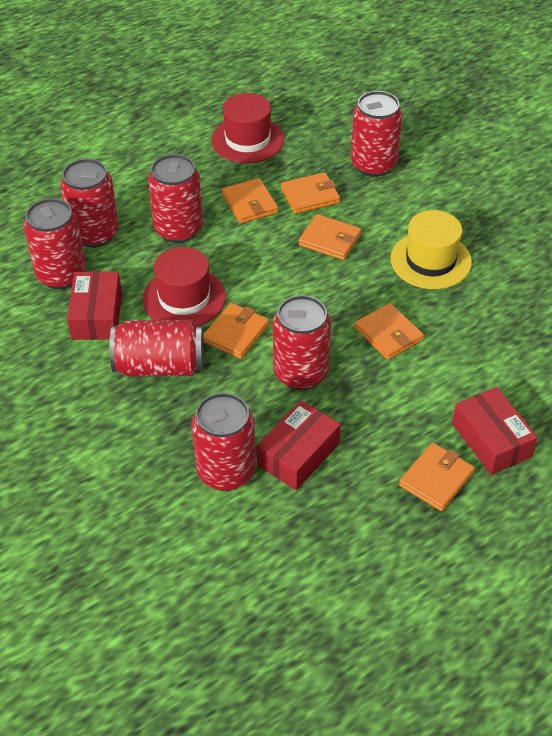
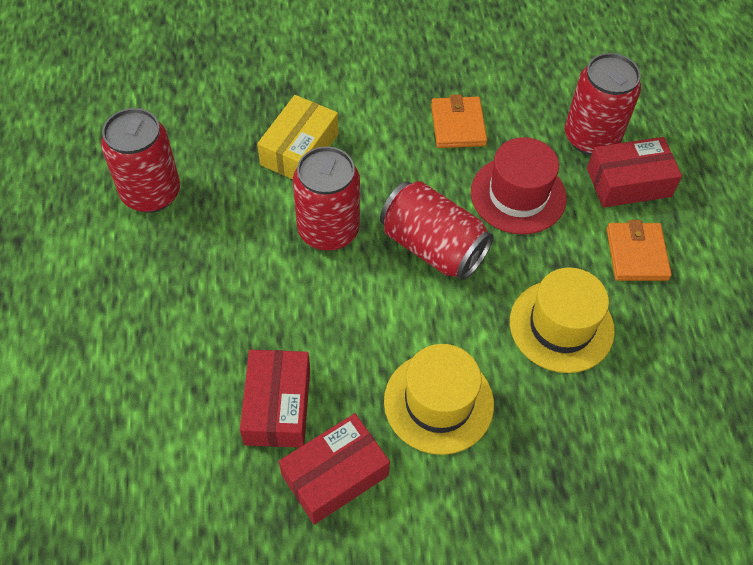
orange wallet: [203,303,269,359] [222,178,278,224] [281,172,340,214] [299,214,361,260] [354,303,424,360] [399,443,475,511] = 6 -> [431,94,487,148] [606,220,672,281] = 2
red can: [24,198,86,289] [60,159,119,248] [110,320,204,377] [148,154,203,243] [192,393,256,491] [273,295,331,390] [351,91,402,177] = 7 -> [101,108,180,213] [293,147,360,251] [380,181,493,280] [565,53,641,155] = 4
red hat: [143,247,226,326] [211,93,284,163] = 2 -> [471,137,567,234] = 1
yellow box: none = 0 -> [257,95,338,179] = 1
yellow hat: [390,210,472,289] = 1 -> [384,344,494,455] [510,267,615,373] = 2

